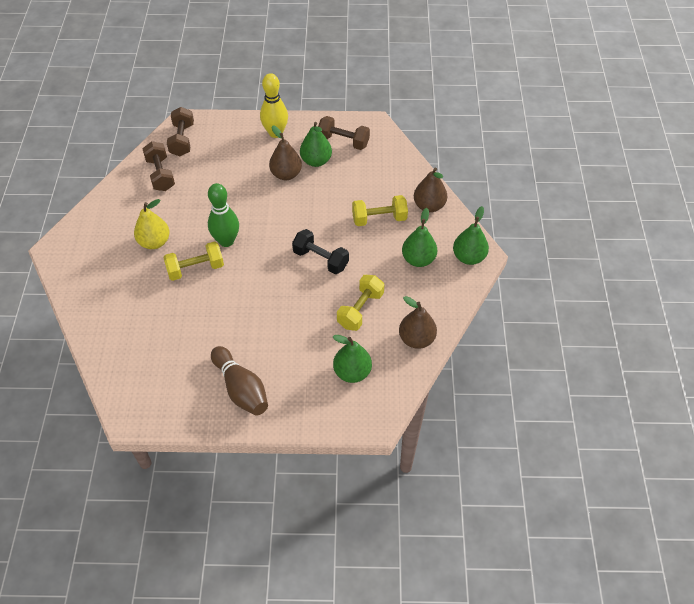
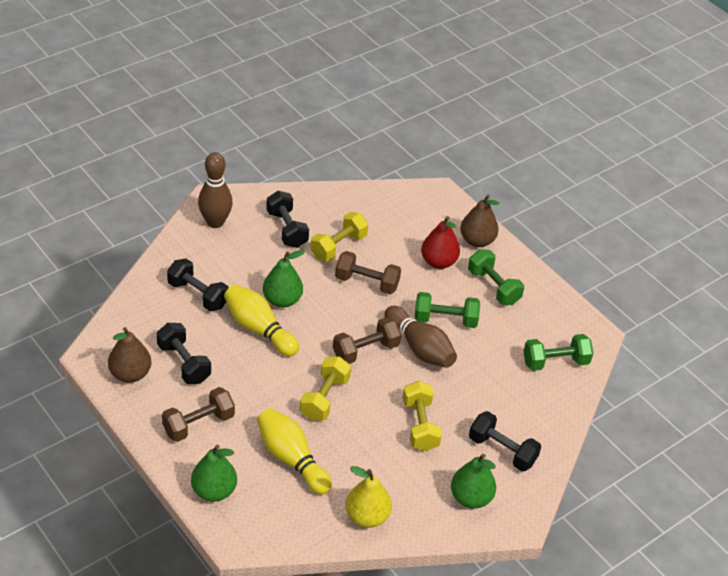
black dumbbell: [292,229,349,274] = 1 -> [157,323,211,384] [167,259,229,311] [266,191,309,248] [469,411,541,471] = 4
brown bowling pin: [211,346,268,416] = 1 -> [198,152,233,228] [384,306,457,368] = 2
brown pear: [269,125,302,180] [399,296,437,349] [414,168,447,212] = 3 -> [108,327,151,383] [460,195,500,247] = 2
green bowling pin: [208,183,239,247] = 1 -> none = 0
green dumbbell: none = 0 -> [415,292,480,328] [468,249,524,305] [523,334,593,371] = 3
green pear: [300,122,332,167] [333,335,372,383] [402,208,437,267] [453,206,489,265] = 4 -> [191,445,237,502] [263,250,305,308] [451,454,496,509] = 3
red pear: none = 0 -> [421,216,460,269] = 1
yellow bowling pin: [260,73,288,138] = 1 -> [224,284,299,356] [257,408,332,495] = 2

